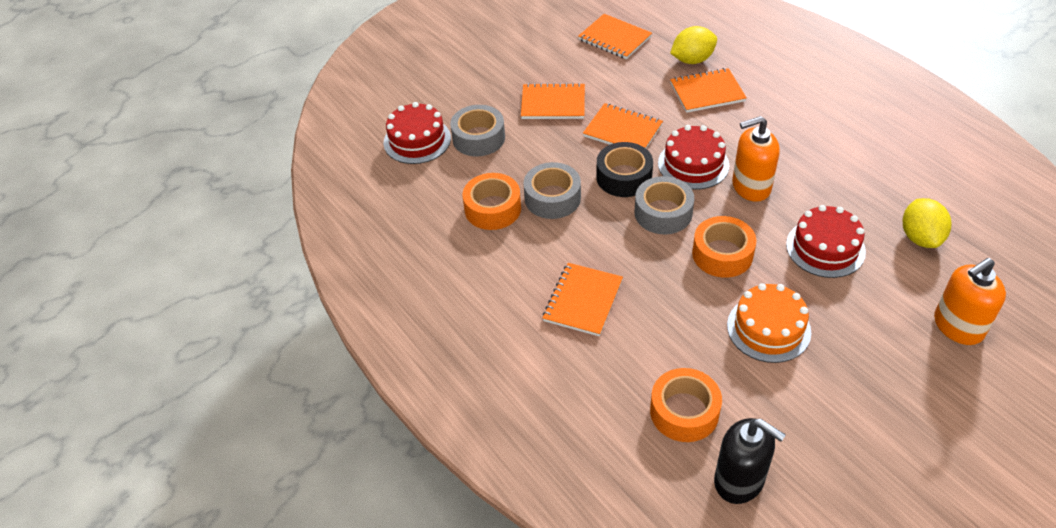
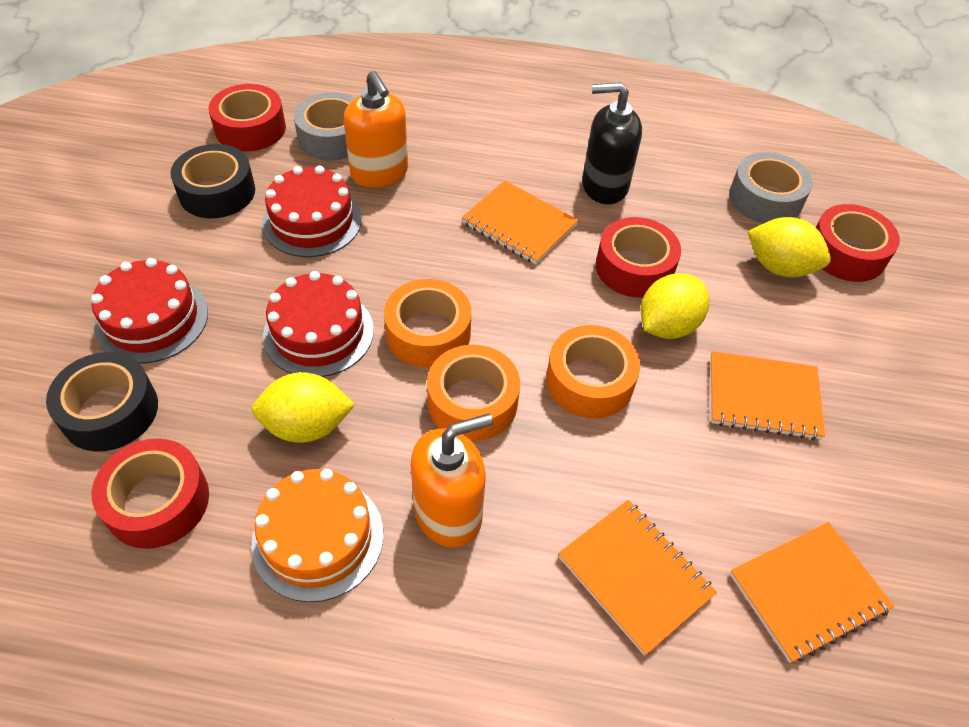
black tape: [596,142,653,197] = 1 -> [46,352,158,451] [170,144,255,218] = 2
grey tape: [450,105,505,156] [524,162,581,219] [635,176,694,234] = 3 -> [294,92,355,160] [729,152,813,223] = 2
orange notebook: [521,83,585,119] [543,263,623,336] [578,14,652,59] [583,103,663,148] [670,68,747,113] = 5 -> [462,180,578,264] [558,500,717,656] [710,351,825,440] [730,522,894,663] = 4
red tape: none = 0 -> [92,438,209,549] [208,84,286,151] [596,217,681,298] [815,204,900,282] = 4
yellow lemon: [670,26,717,64] [903,198,951,248] = 2 -> [252,372,355,443] [641,273,709,339] [747,217,831,277] = 3

